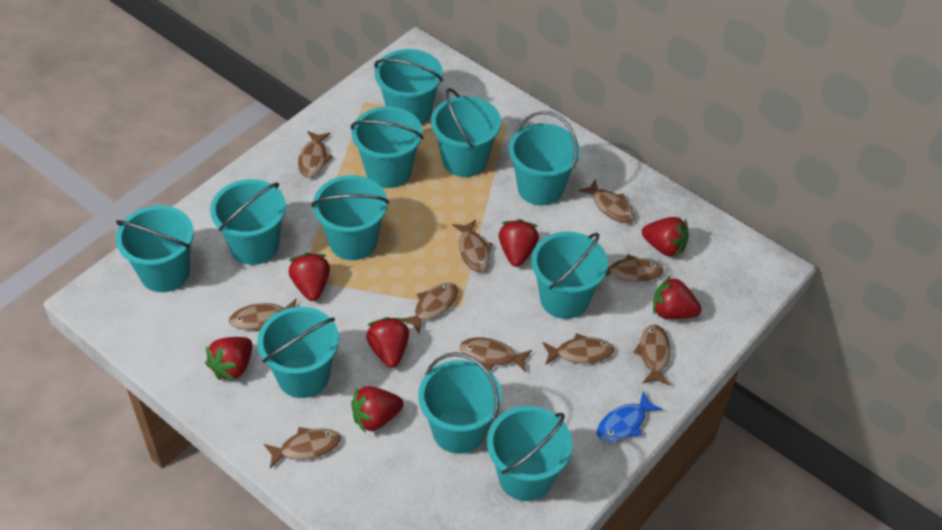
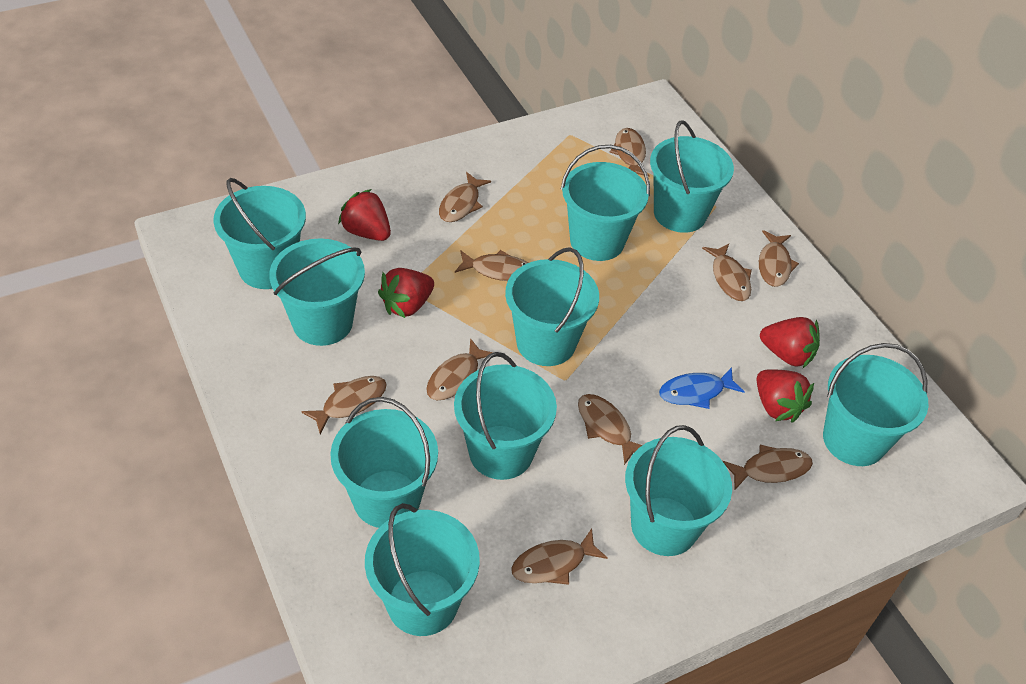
red strawberry: [205,337,253,381] [288,253,330,301] [351,386,403,433] [366,317,409,368] [499,219,539,267] [642,217,689,257] [653,276,702,319] = 7 -> [338,189,391,241] [378,268,434,318] [756,369,814,423] [760,317,820,368] = 4
turquoise bucket: [116,205,194,292] [210,179,286,265] [257,307,339,398] [312,175,389,260] [351,106,423,188] [374,49,443,125] [418,352,502,454] [431,88,501,177] [487,406,573,501] [509,111,580,206] [531,231,608,319] = 11 -> [213,178,306,289] [269,238,365,346] [330,397,438,528] [365,503,480,636] [454,352,557,480] [505,247,599,366] [561,145,650,261] [625,425,732,556] [650,121,734,233] [823,343,928,466] = 10

